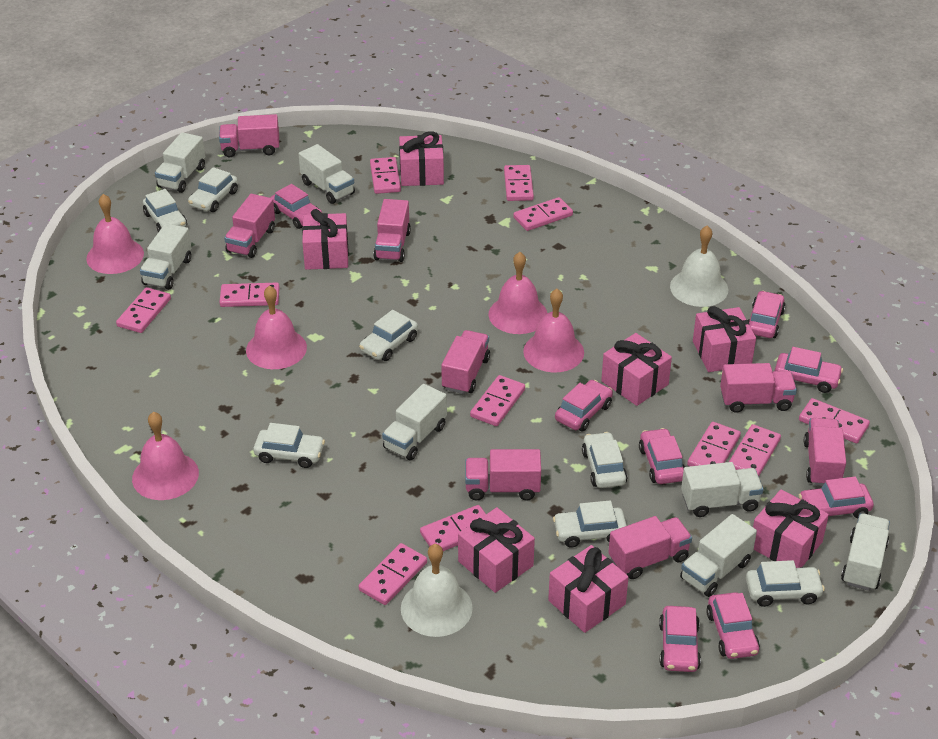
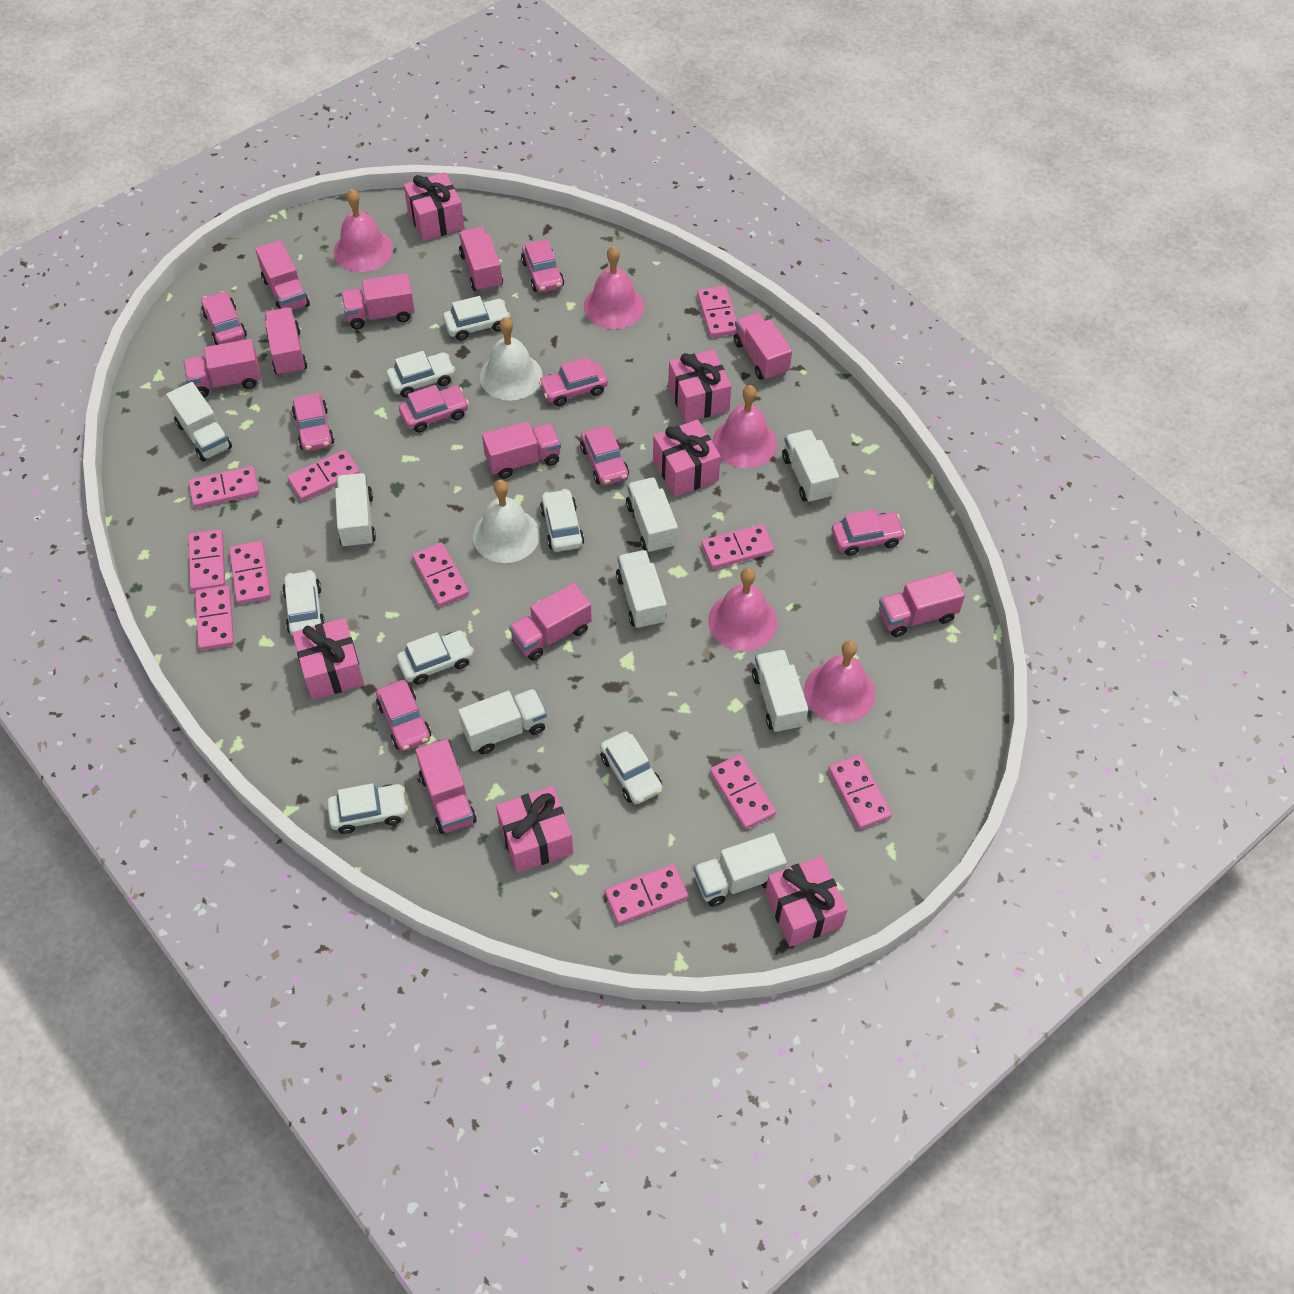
pink gift: [302,209,349,270] [399,131,444,186] [458,507,535,593] [548,545,629,633] [601,333,672,406] [693,306,756,372] [753,490,829,568] = 7 -> [292,618,364,700] [404,172,464,241] [496,786,573,873] [653,419,721,497] [668,350,732,422] [765,856,848,947] = 6
pink truck: [219,114,279,157] [224,194,275,258] [373,199,411,262] [441,330,490,394] [465,449,541,501] [608,516,692,579] [720,363,797,413] [804,418,846,486] = 8 -> [183,339,261,397] [255,240,310,311] [265,307,307,376] [341,273,415,329] [415,739,477,834] [459,227,503,292] [482,421,561,479] [509,583,592,661] [734,312,792,381] [879,571,965,637] = 10
white truck: [140,224,191,290] [155,132,205,193] [299,144,355,204] [382,384,447,460] [680,514,757,597] [681,462,763,517] [841,513,890,591] = 7 -> [166,382,232,462] [335,473,376,548] [458,689,547,754] [616,550,667,629] [626,477,678,553] [694,833,787,907] [752,650,808,733] [782,430,839,503] = 8

